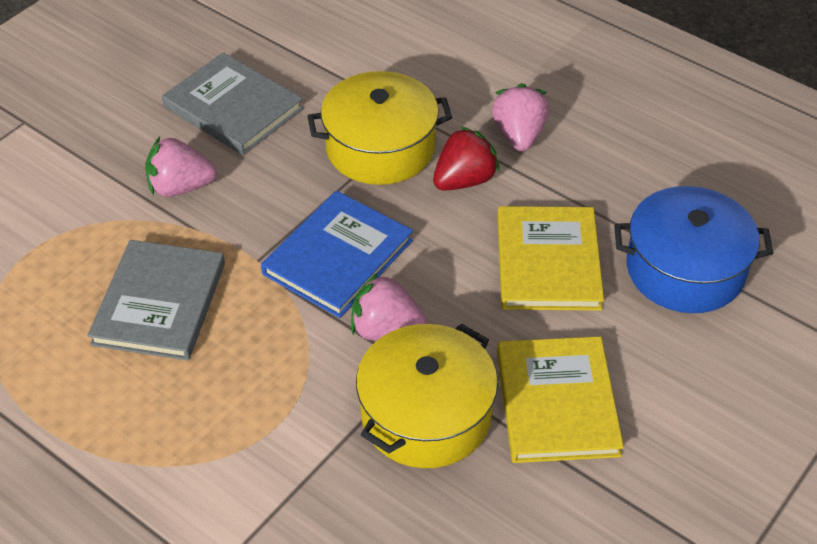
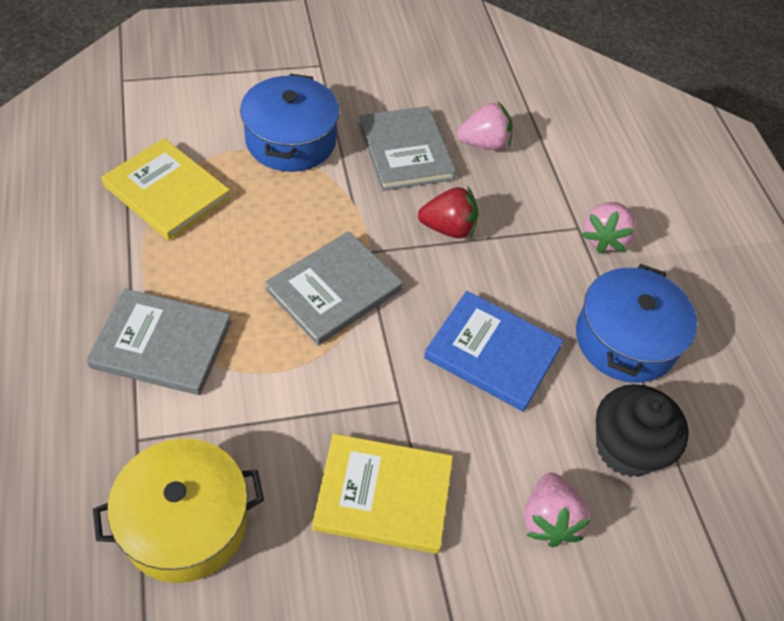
black cupcake: none = 0 -> [596,384,689,477] = 1
blue pot: [614,186,773,313] = 1 -> [240,73,340,172] [576,264,697,383] = 2
grey book: [87,240,225,361] [162,52,303,155] = 2 -> [86,288,231,395] [265,231,402,346] [359,106,456,191] = 3
yellow pot: [307,71,452,185] [356,323,498,468] = 2 -> [93,438,264,583] = 1

